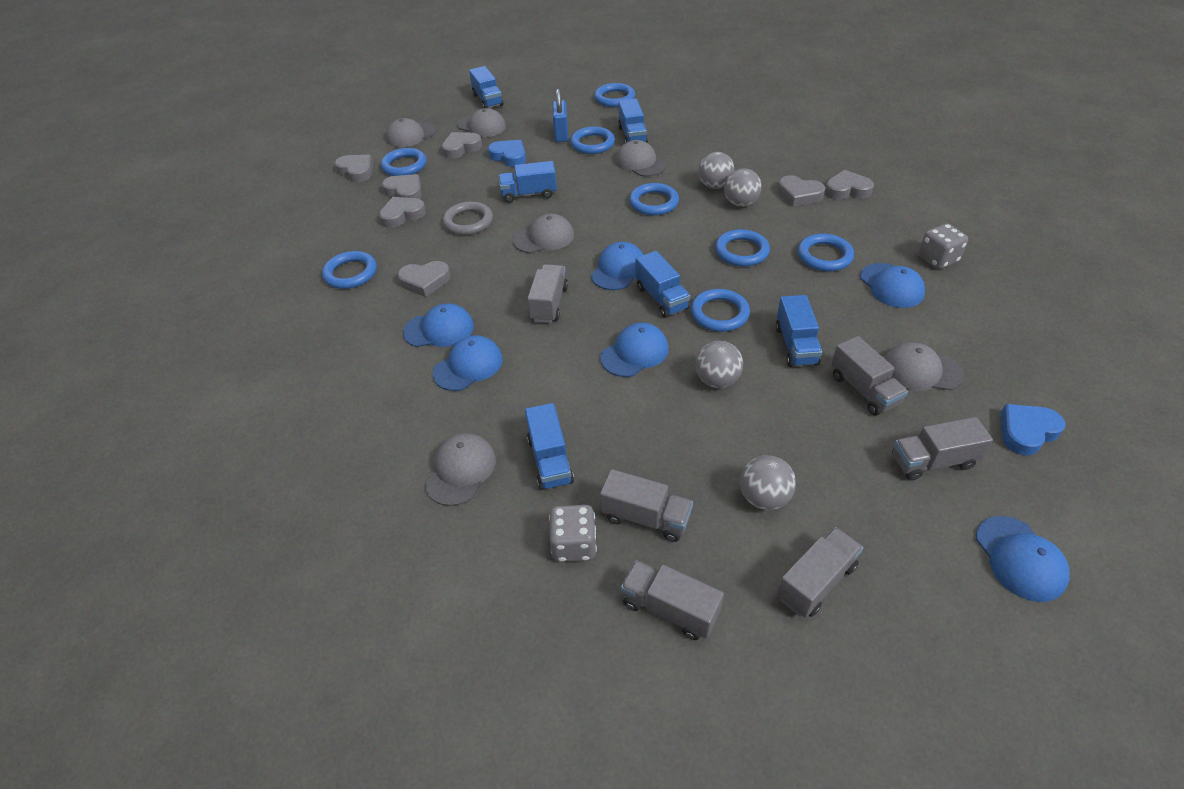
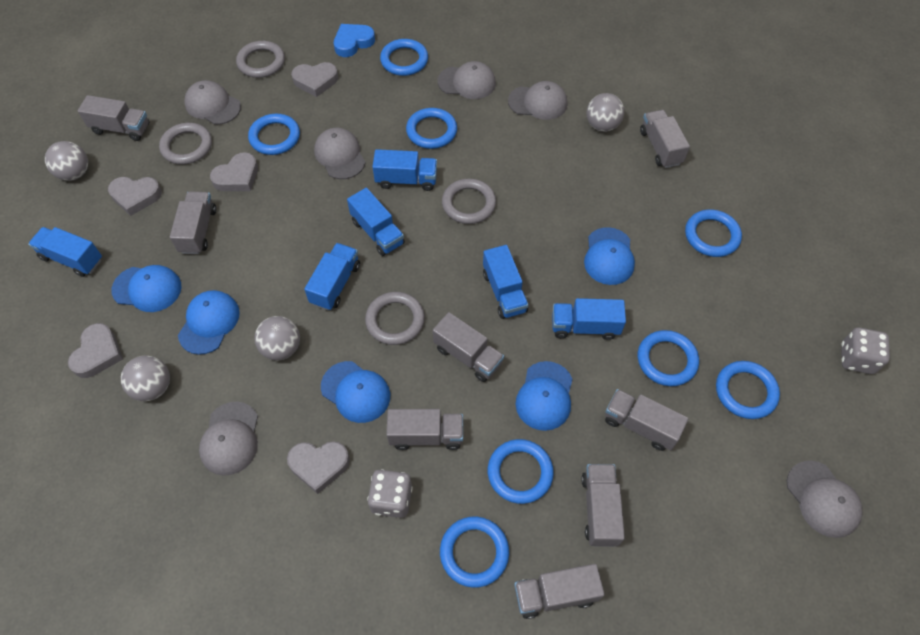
blue cap: [403,303,474,347] [433,335,503,391] [591,242,643,290] [600,322,669,377] [860,263,925,308] [976,516,1070,602] = 6 -> [111,265,182,312] [178,290,240,355] [321,361,390,423] [516,361,573,431] [584,227,635,285] = 5
blue heart: [488,140,526,167] [1001,404,1065,455] = 2 -> [334,24,375,57] = 1
blue padlock: [552,89,569,142] = 1 -> none = 0
grey heart: [335,154,373,182] [379,197,426,228] [382,174,422,199] [397,261,451,297] [442,132,482,159] [777,175,825,206] [825,170,874,200] = 7 -> [68,323,123,378] [108,177,162,216] [210,152,258,191] [287,441,350,494] [291,62,338,97] = 5
grey ring: [442,201,493,235] = 1 -> [159,123,212,165] [236,41,285,78] [365,292,425,345] [442,178,496,224] = 4
grey truck: [527,264,568,323] [600,469,693,542] [621,560,724,640] [777,527,864,618] [831,336,908,416] [892,417,993,481] = 6 -> [78,95,149,141] [170,191,216,254] [386,409,463,450] [433,312,504,382] [514,564,605,619] [581,464,625,547] [605,389,688,451] [640,110,690,168] = 8

